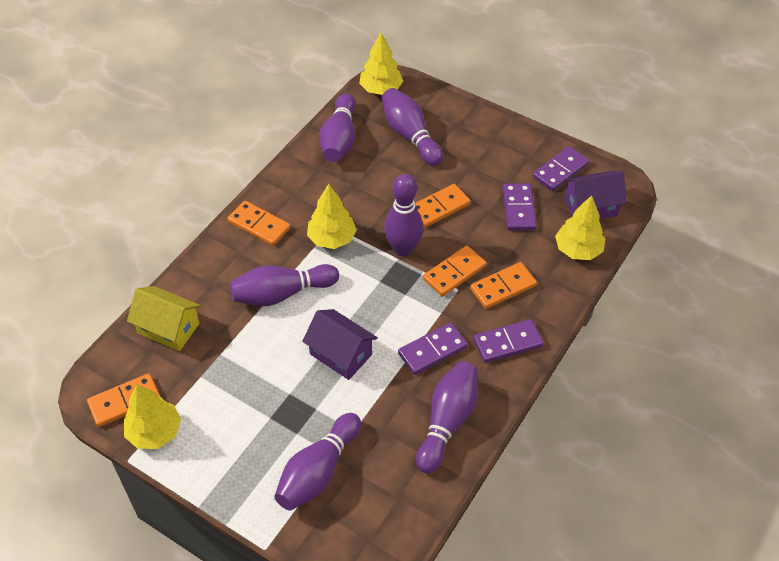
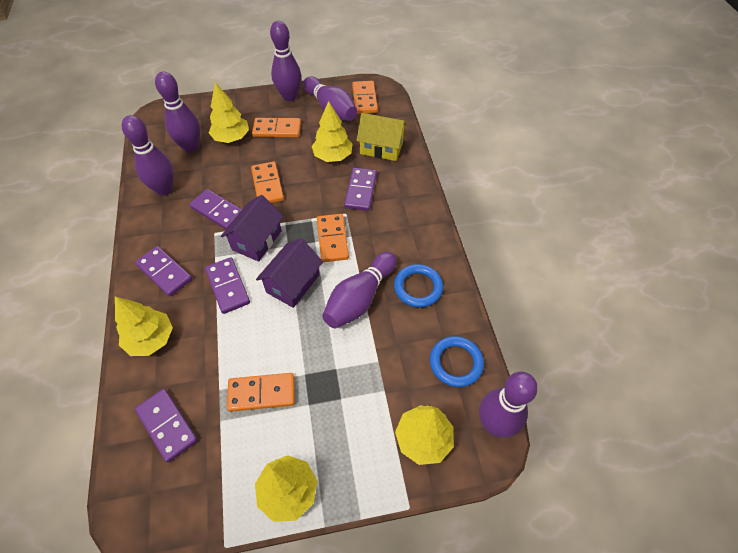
blue ring: none = 0 -> [394,264,443,308] [430,336,484,387] = 2
purple domino: [398,323,468,375] [473,319,543,363] [503,183,537,230] [533,146,589,191] = 4 -> [135,246,192,297] [135,389,198,463] [189,189,242,230] [205,257,250,314] [344,168,377,211] = 5
yellow tree: [124,384,181,449] [307,184,357,249] [359,33,403,95] [555,195,605,260] = 4 -> [115,296,173,356] [209,82,249,143] [255,455,317,522] [312,101,353,162] [395,405,454,465] = 5

